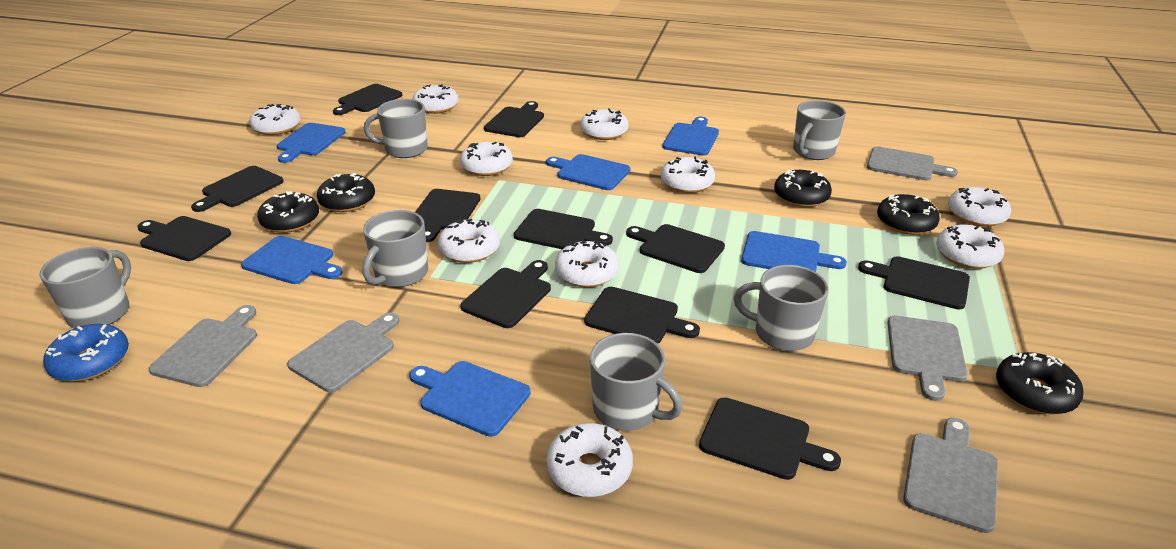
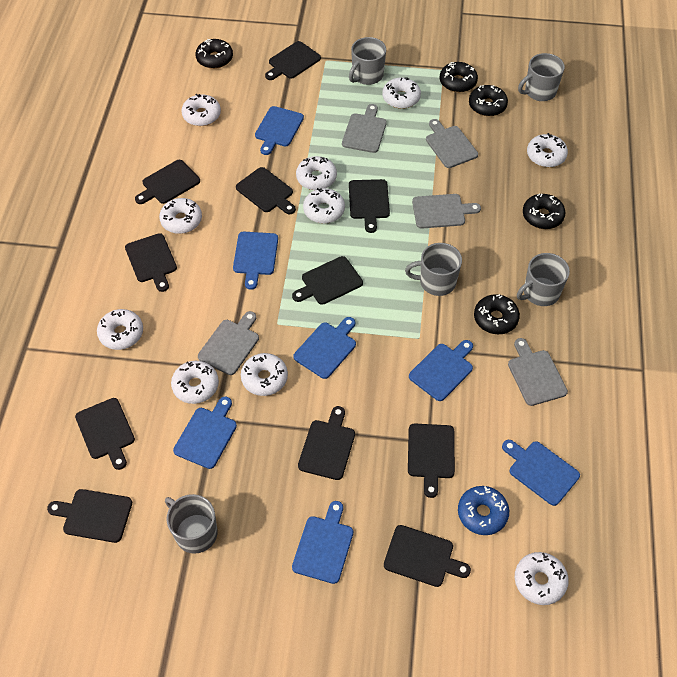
blue cutting board: [241,236,342,284] [277,123,345,163] [409,361,531,437] [546,154,631,190] [662,117,719,156] [741,231,847,272] = 6 -> [173,396,237,469] [233,232,278,290] [255,106,304,155] [292,501,353,584] [293,317,356,379] [409,340,473,401] [502,440,580,506] = 7
grey mug: [40,247,131,328] [362,210,428,287] [364,99,428,158] [590,333,683,431] [734,265,829,351] [793,100,846,160] = 6 -> [165,494,217,554] [349,37,386,85] [405,243,462,296] [517,253,570,306] [518,53,565,101] = 5

